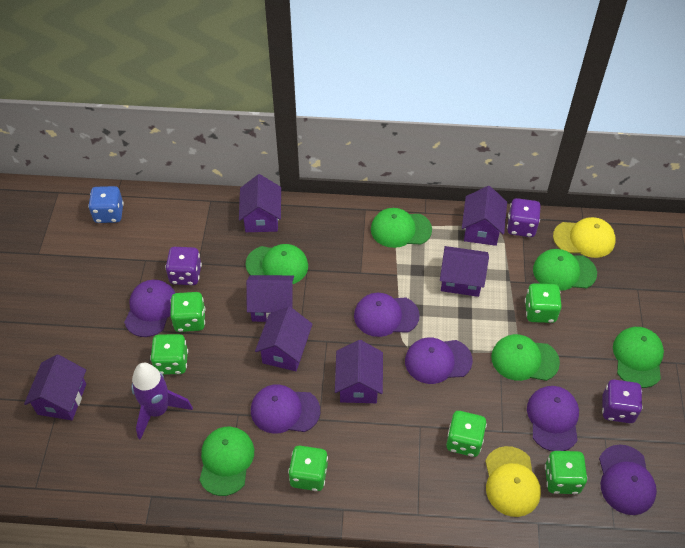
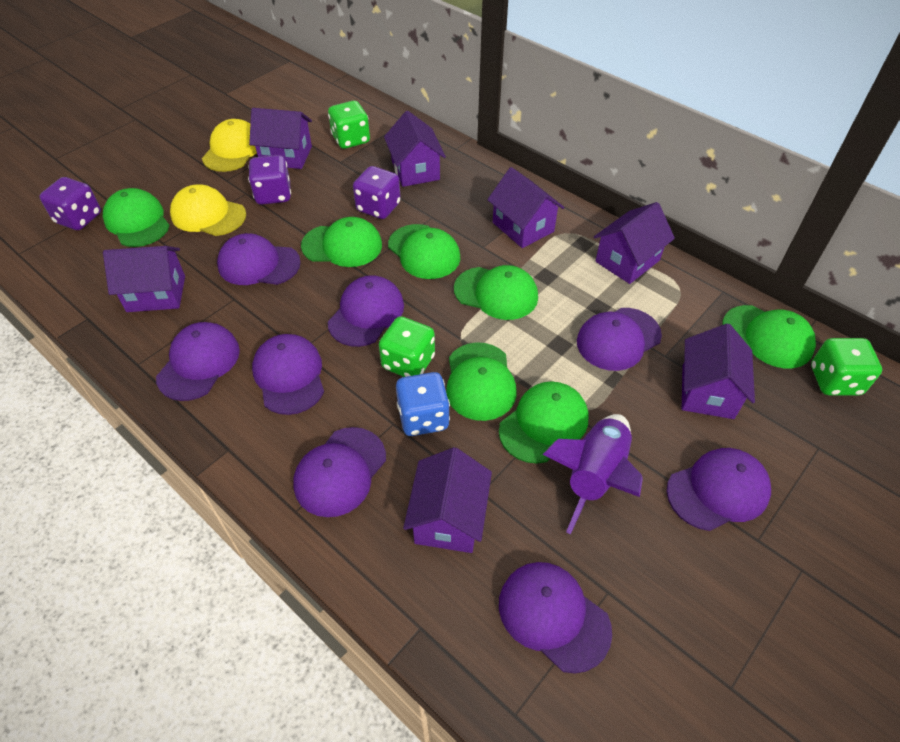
green cap: [200,427,254,496] [246,244,308,284] [371,208,432,248] [491,334,560,381] [533,249,597,291] [613,327,664,388] = 6 -> [103,188,170,247] [301,217,382,267] [388,224,460,279] [446,342,516,421] [454,265,538,320] [499,381,589,463] [723,305,816,368] = 7
green dice: [150,334,188,375] [170,292,206,332] [288,446,328,491] [446,411,487,457] [525,283,562,323] [545,451,588,494] = 6 -> [328,101,370,149] [379,316,435,377] [811,338,882,395] = 3
purple cap: [124,280,175,337] [251,384,320,434] [354,293,420,337] [405,337,473,384] [527,386,579,451] [599,445,657,515] = 6 -> [156,322,240,401] [217,233,301,285] [252,334,324,415] [293,427,386,517] [328,275,404,347] [499,562,612,674] [577,308,662,371] [667,448,771,531] = 8

